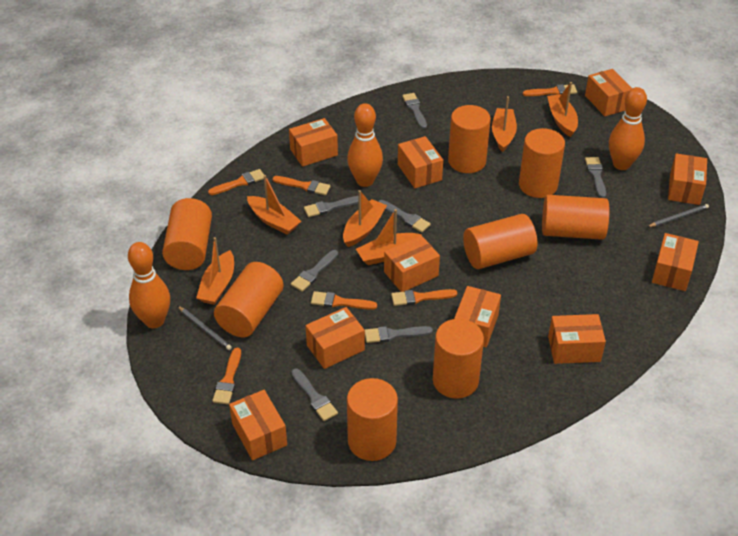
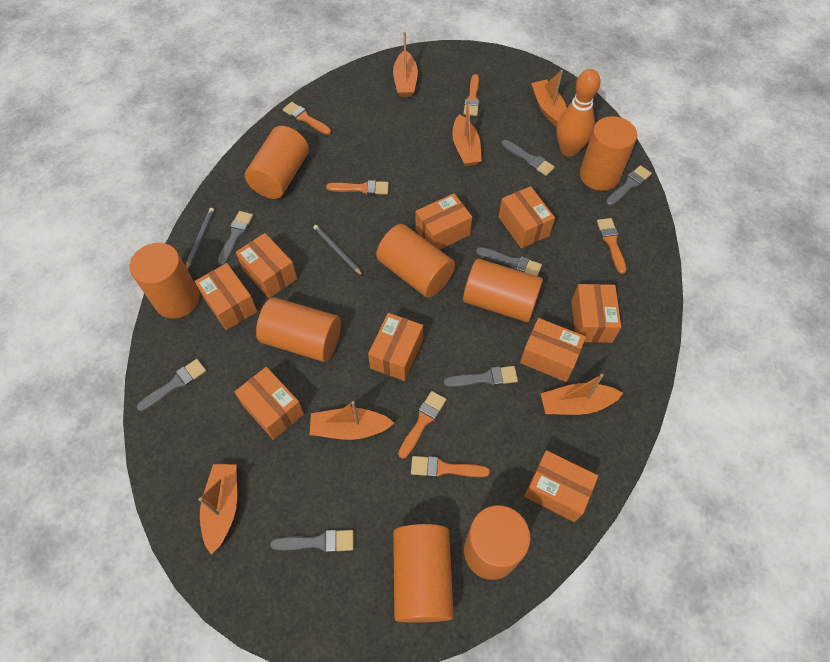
orange bowling pin: [128,242,170,328] [347,103,383,187] [609,87,647,170] = 3 -> [556,69,601,157] = 1
orange box: [229,390,287,460] [289,118,338,167] [306,307,365,369] [384,235,440,292] [398,136,443,188] [454,286,501,347] [548,314,606,364] [585,69,632,116] [652,233,699,291] [668,153,707,205] = 10 -> [195,263,258,330] [234,367,304,440] [236,233,297,298] [368,313,423,381] [416,193,472,250] [499,186,555,248] [520,318,586,382] [524,450,598,522] [571,284,621,343] = 9

